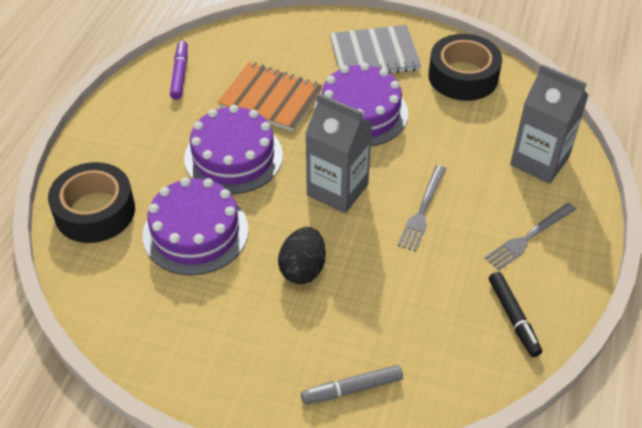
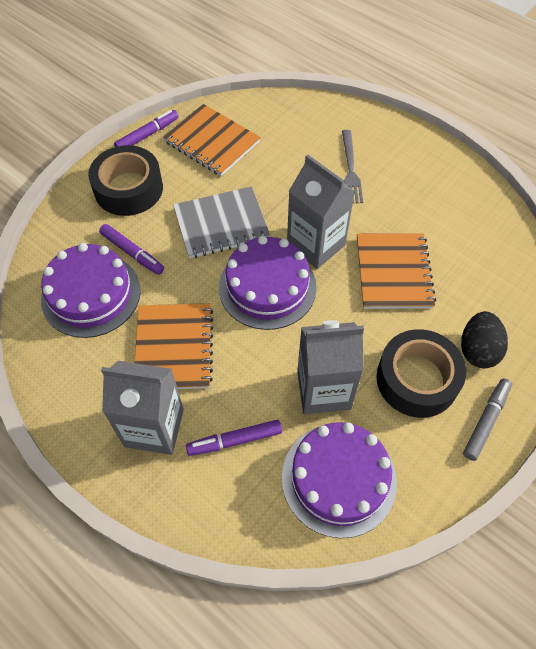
black marker: [489,272,542,357] = 1 -> none = 0
grey carton: [305,93,372,213] [510,64,589,184] = 2 -> [101,361,184,455] [287,154,355,269] [297,320,364,414] = 3
grey fork: [397,165,446,252] [485,203,576,270] = 2 -> [342,130,363,203] = 1
orange notebook: [217,62,322,131] = 1 -> [134,303,213,389] [163,104,261,176] [357,233,436,309] = 3
purple marker: [170,41,188,100] = 1 -> [99,224,164,275] [114,110,179,147] [186,420,282,456] = 3

